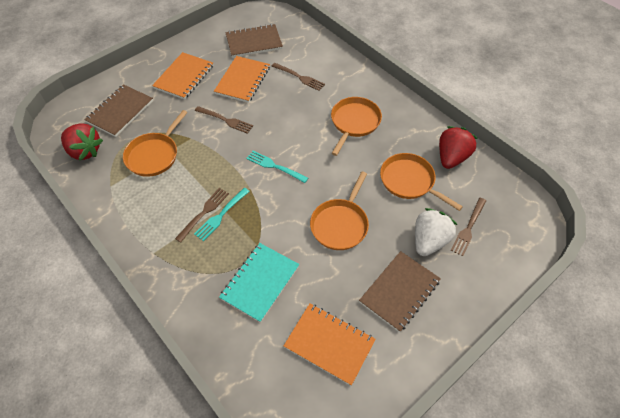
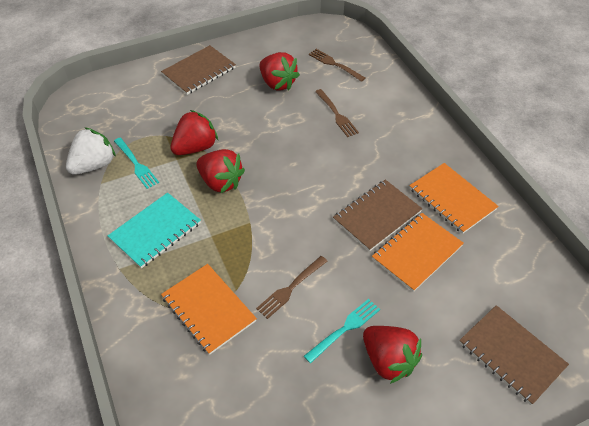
brown fork: [175,188,229,242] [195,106,253,134] [272,63,325,91] [451,198,486,256] = 4 -> [256,256,327,319] [309,49,365,82] [315,89,359,137] = 3
orange pan: [123,110,188,177] [310,172,369,250] [331,97,382,156] [380,153,463,211] = 4 -> none = 0
red strawberry: [61,123,103,161] [439,126,478,169] = 2 -> [171,110,218,155] [196,149,245,193] [259,52,300,90] [363,326,422,384] = 4

